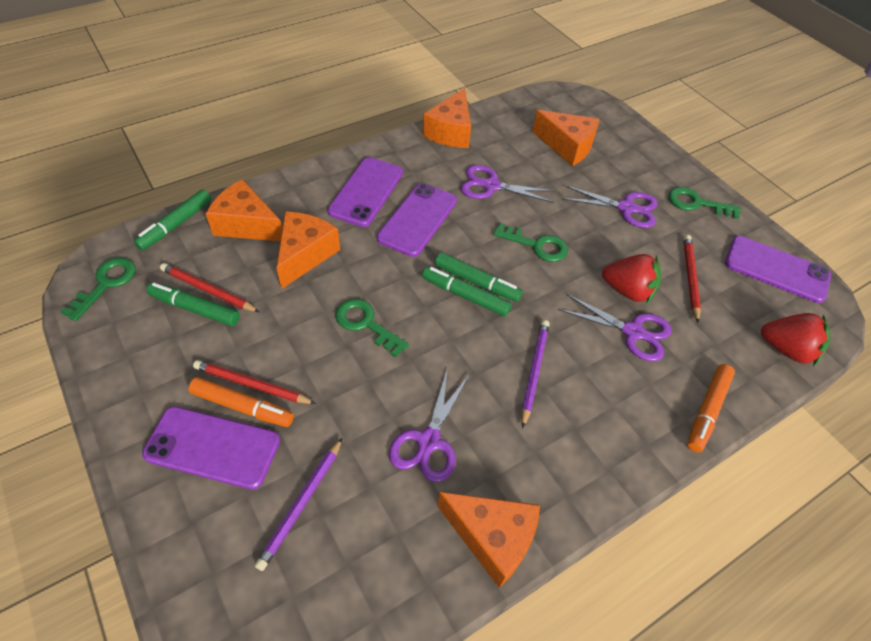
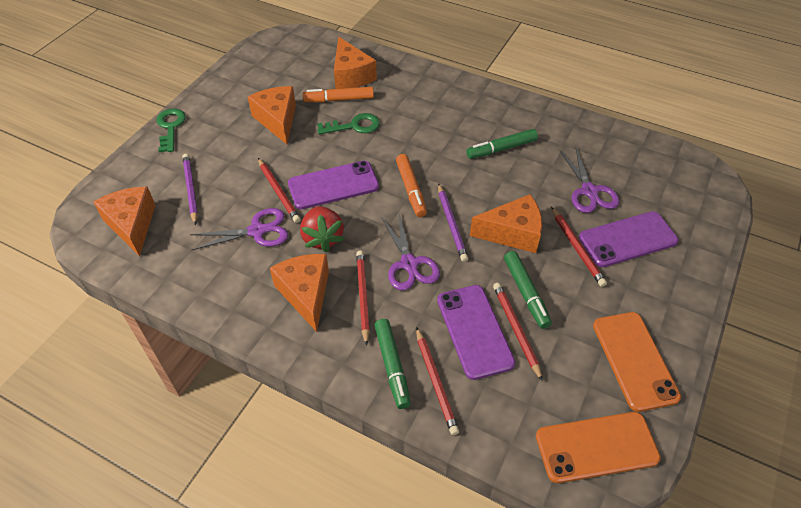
green key: [61,258,136,321] [335,299,409,357] [493,223,568,262] [668,187,741,219] = 4 -> [157,109,186,152] [317,113,380,135] = 2
green marker: [133,189,212,251] [147,282,240,326] [422,266,512,317] [435,252,523,302] = 4 -> [374,319,411,409] [466,129,538,159] [504,251,552,329] = 3
orange phone: none = 0 -> [536,412,661,483] [593,312,681,412] = 2
purple phone: [142,407,280,489] [328,157,403,227] [377,183,457,257] [725,236,831,303] = 4 -> [288,161,379,209] [437,285,515,380] [579,211,678,267] = 3
purple scissors: [389,367,470,482] [461,165,556,203] [559,294,672,361] [562,185,658,228] = 4 -> [190,208,288,250] [381,214,440,291] [559,148,620,213] = 3
red pencil: [160,263,259,312] [193,360,316,404] [683,235,701,323] = 3 -> [258,158,301,223] [356,251,370,346] [416,327,459,435] [493,283,543,381] [551,207,607,287] = 5
red strawberry: [602,254,661,304] [761,313,830,366] = 2 -> [300,206,345,252] = 1

